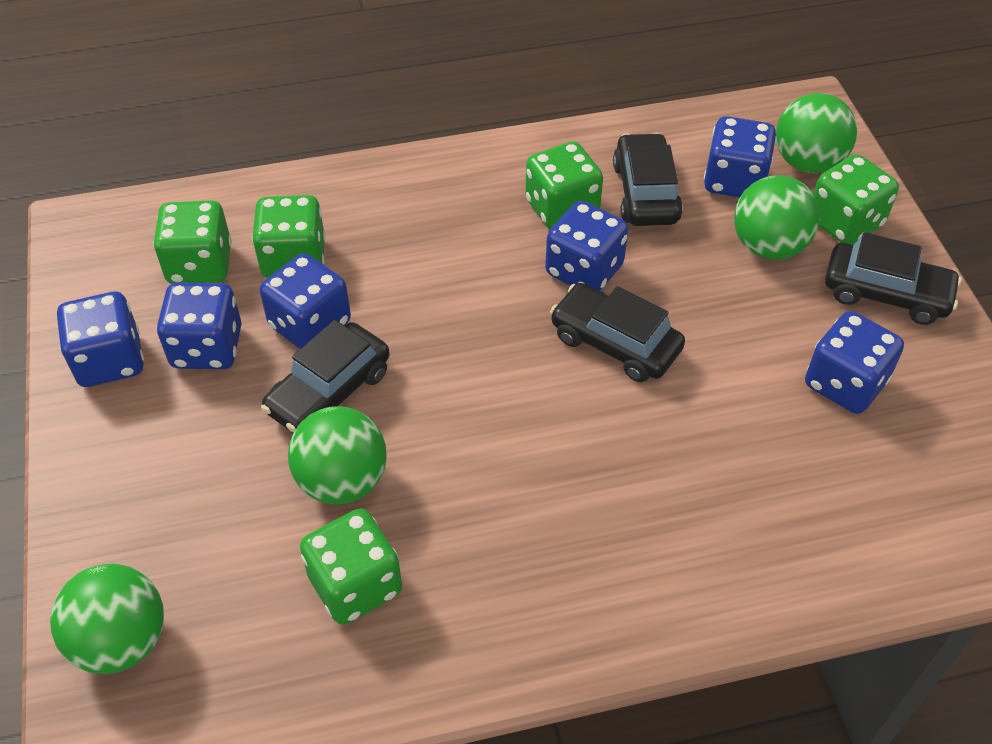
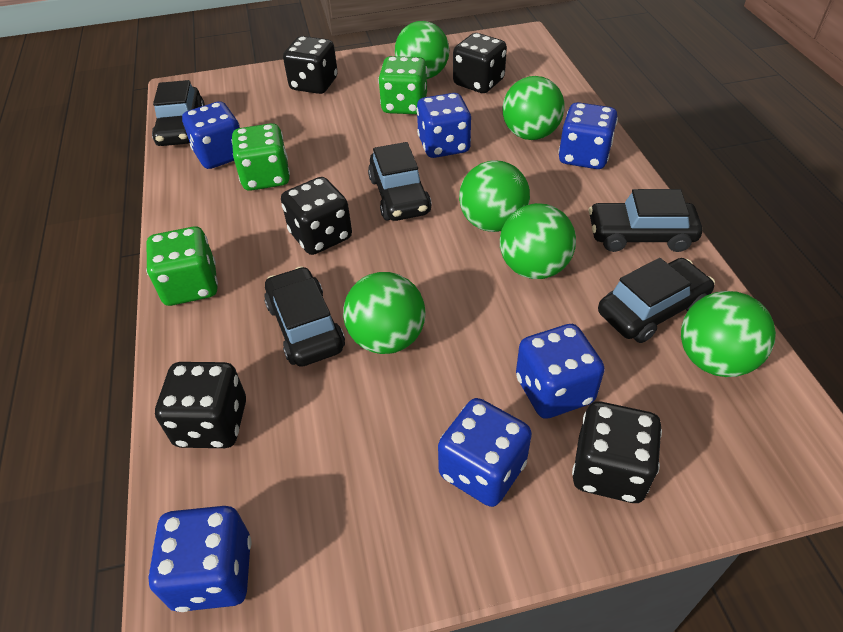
black car: [261,320,390,433] [550,283,685,382] [613,133,683,226] [825,232,962,325] = 4 -> [152,80,205,146] [264,266,345,367] [368,142,432,221] [589,189,702,252] [598,258,715,343] = 5
black dice: none = 0 -> [155,362,246,448] [281,177,352,255] [283,36,338,94] [453,33,507,93] [572,401,662,503] = 5
green ball: [50,564,164,674] [288,406,387,505] [734,175,820,259] [776,93,857,173] = 4 -> [343,272,426,354] [395,21,449,79] [459,160,530,232] [500,203,576,279] [502,76,565,140] [681,291,776,377] = 6
green dice: [153,200,232,284] [252,195,325,278] [300,509,402,625] [525,141,603,229] [813,154,899,245] = 5 -> [146,227,218,306] [231,123,290,191] [378,56,427,114] = 3

